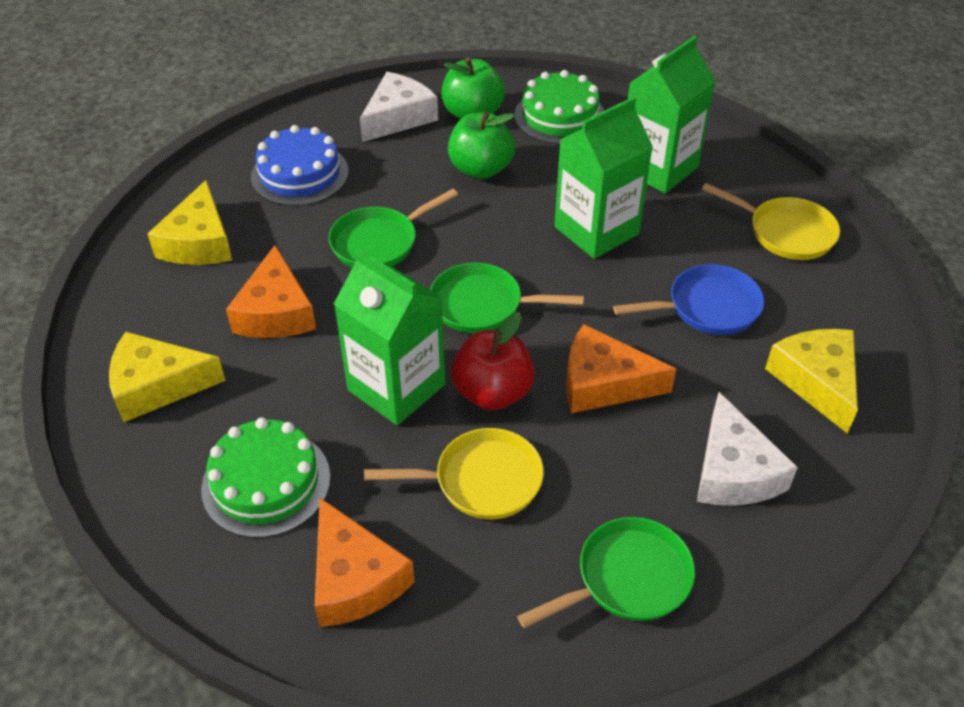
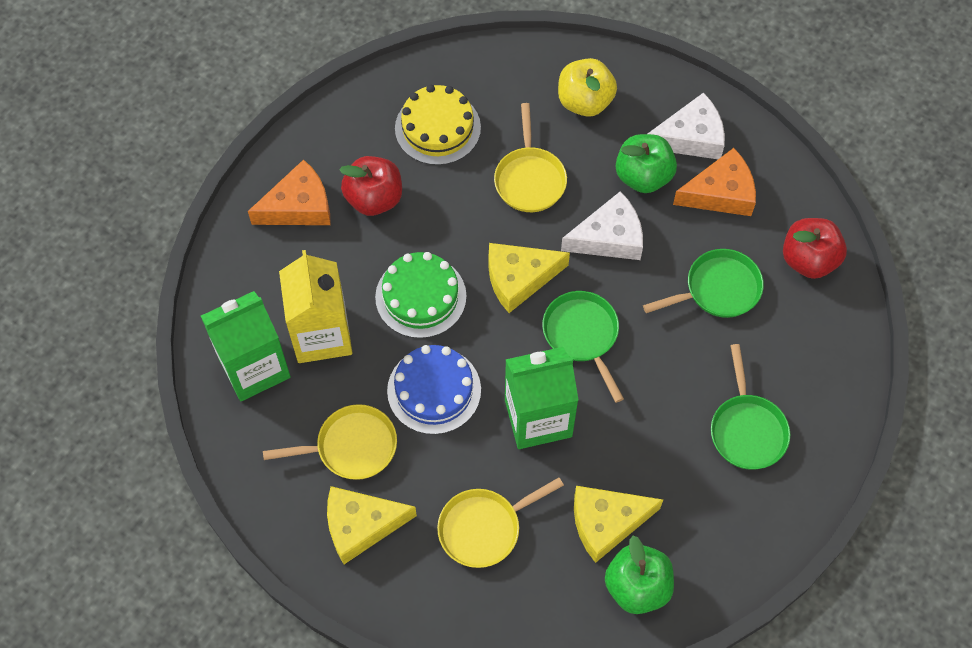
blue pan: [613,264,764,335] = 1 -> none = 0
green cake: [201,417,331,538] [514,70,604,144] = 2 -> [375,252,467,338] = 1
green carton: [334,248,445,425] [554,97,653,259] [628,35,716,194] = 3 -> [201,291,291,401] [505,347,578,449] = 2
orange cheese: [226,245,316,338] [315,498,415,627] [566,324,676,413] = 3 -> [248,159,331,225] [673,148,756,216] = 2
red apple: [451,312,535,411] = 1 -> [339,156,402,216] [783,218,847,279] = 2
yellow apple: none = 0 -> [558,58,617,117] = 1
yellow cake: none = 0 -> [395,84,481,165] = 1
yellow carton: none = 0 -> [279,250,353,363] = 1
yellow pan: [364,428,544,519] [702,183,840,260] = 2 -> [263,404,397,480] [437,477,564,568] [494,103,567,212] = 3

